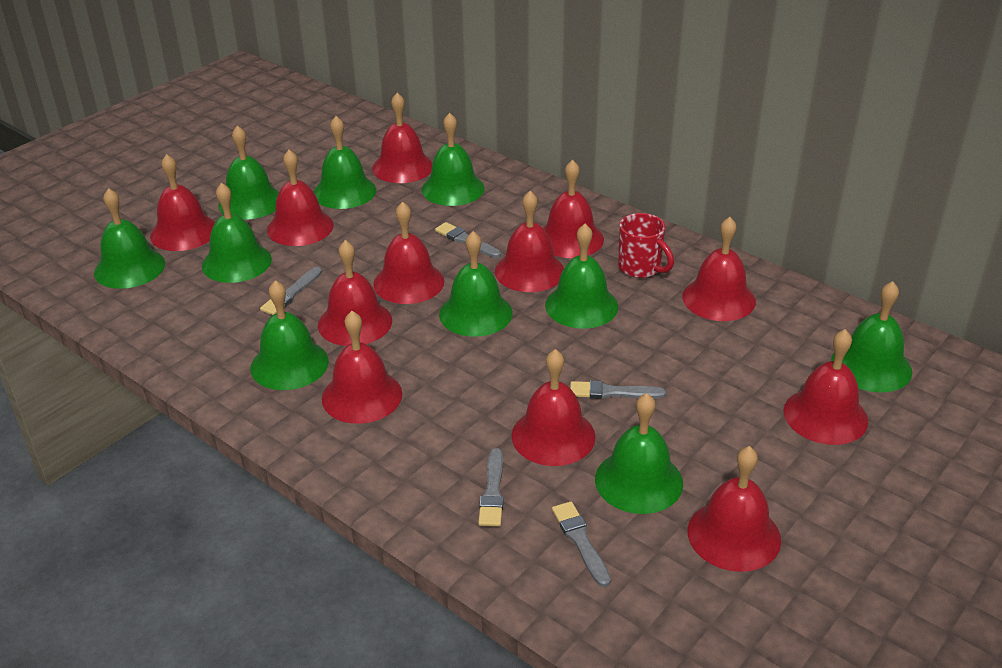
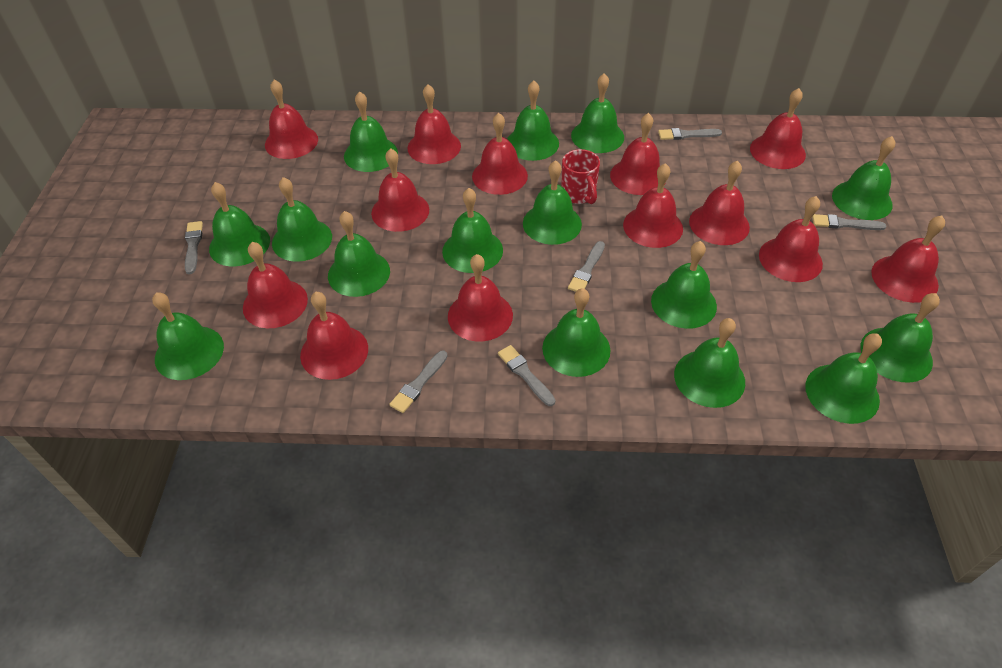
green bell: [94,188,165,289] [202,183,272,283] [218,125,279,219] [250,280,329,390] [313,116,376,209] [422,113,485,206] [439,231,513,337] [545,224,618,329] [595,393,683,514] [831,281,912,393] = 10 -> [152,292,224,380] [209,182,270,266] [272,177,332,262] [328,211,390,297] [344,91,398,172] [442,188,503,273] [507,81,559,161] [523,160,582,245] [542,288,610,377] [571,73,624,153] [651,241,717,329] [674,318,745,408] [805,333,882,424] [832,136,895,220] [860,293,940,383] = 15
grey brush: [260,267,322,315] [435,222,501,258] [478,448,504,526] [552,501,611,587] [570,381,666,399] = 5 -> [185,221,203,274] [389,350,448,413] [498,345,555,406] [568,241,605,292] [658,128,722,140] [812,214,886,230] = 6
red bell: [150,154,215,251] [267,150,334,246] [318,240,392,346] [322,311,402,424] [372,93,433,183] [373,201,444,304] [495,191,564,292] [512,349,596,466] [543,160,604,258] [682,217,756,321] [688,446,781,572] [783,329,868,445] = 12 -> [243,242,308,328] [265,80,318,159] [300,292,368,380] [371,148,429,232] [407,84,461,164] [448,254,513,341] [472,113,528,195] [610,113,660,195] [623,163,683,248] [689,161,750,245] [750,88,806,169] [759,196,823,282] [871,215,945,303] = 13

